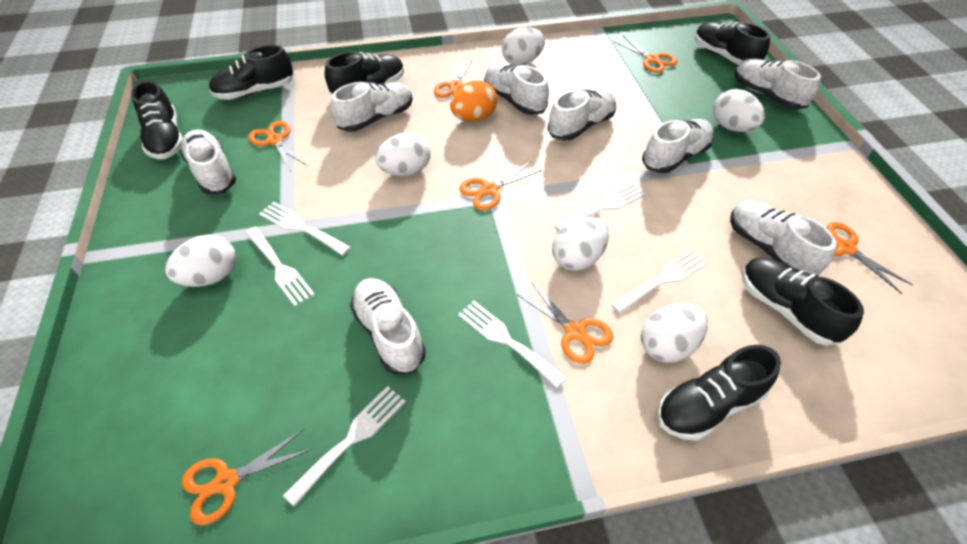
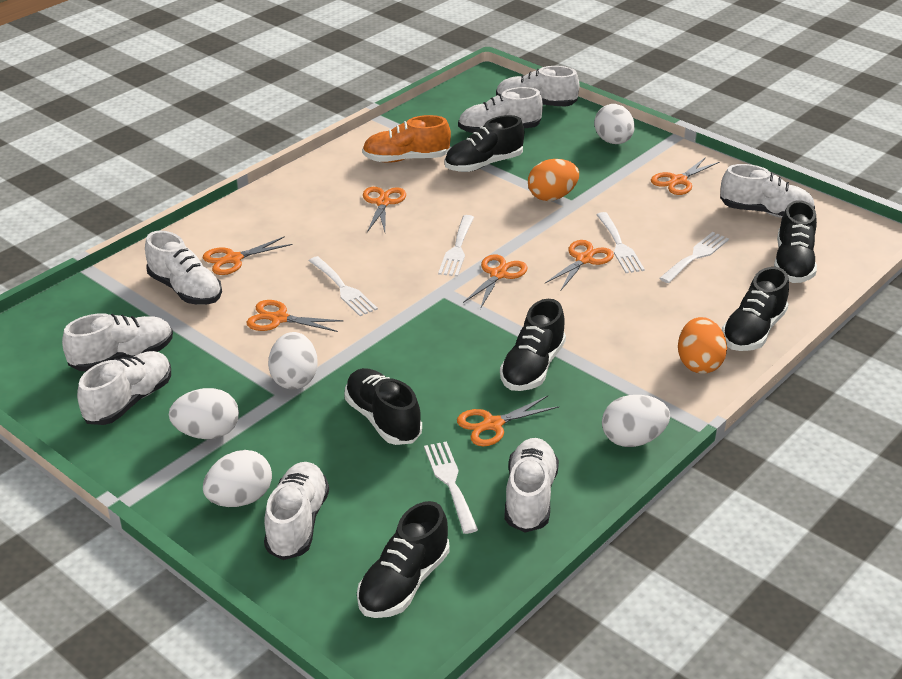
orange egg: [450,81,497,122] = 1 -> [528,159,579,201] [678,317,727,374] = 2
orange shoe: none = 0 -> [362,115,451,163] = 1
white egg: [165,235,236,287] [375,132,430,176] [502,27,545,65] [552,217,609,271] [641,303,708,363] [713,89,765,132] = 6 -> [169,388,239,439] [203,450,272,507] [268,332,318,389] [594,104,635,144] [602,395,670,447] = 5
white fork: [245,227,315,306] [259,201,351,256] [283,386,406,507] [458,301,566,388] [554,182,646,231] [611,249,708,314] = 6 -> [309,256,378,316] [424,441,478,534] [438,215,474,277] [596,212,645,273] [659,232,729,283] = 5

